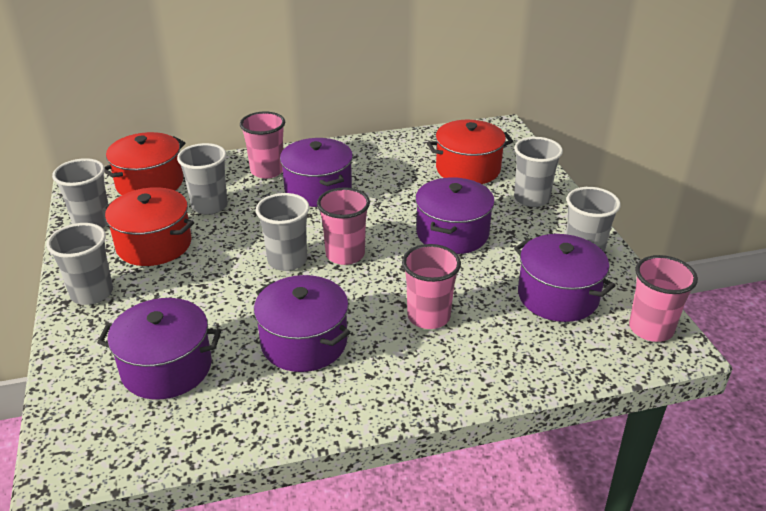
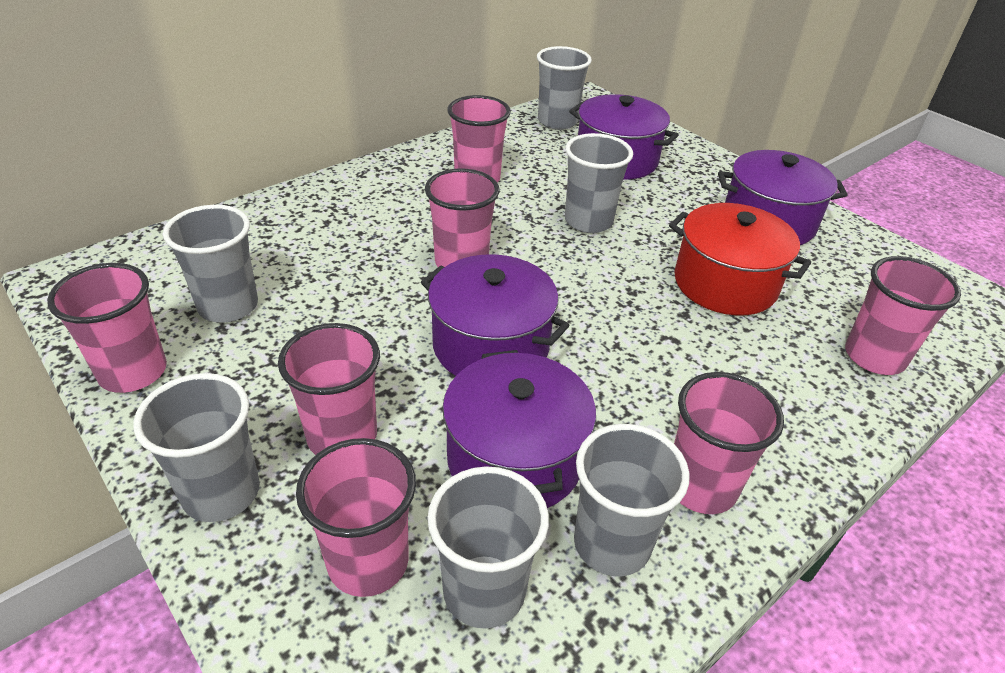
pink cup: [240,112,285,179] [317,187,370,265] [402,244,461,329] [629,255,698,342] = 4 -> [47,263,167,393] [278,323,380,455] [296,438,416,597] [425,168,499,267] [447,95,511,183] [674,372,784,514] [845,256,961,375] = 7
purple pot: [97,298,221,400] [254,275,351,372] [280,138,353,207] [415,177,495,254] [514,234,616,322] = 5 -> [421,254,570,376] [442,350,596,508] [569,94,678,179] [718,150,847,245] = 4
red pot: [103,187,194,266] [104,132,185,195] [427,120,513,184] = 3 -> [669,203,811,315] = 1

